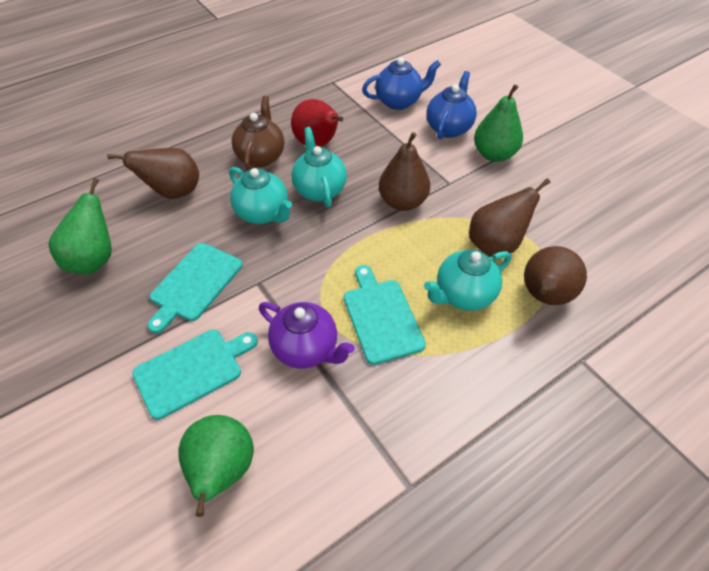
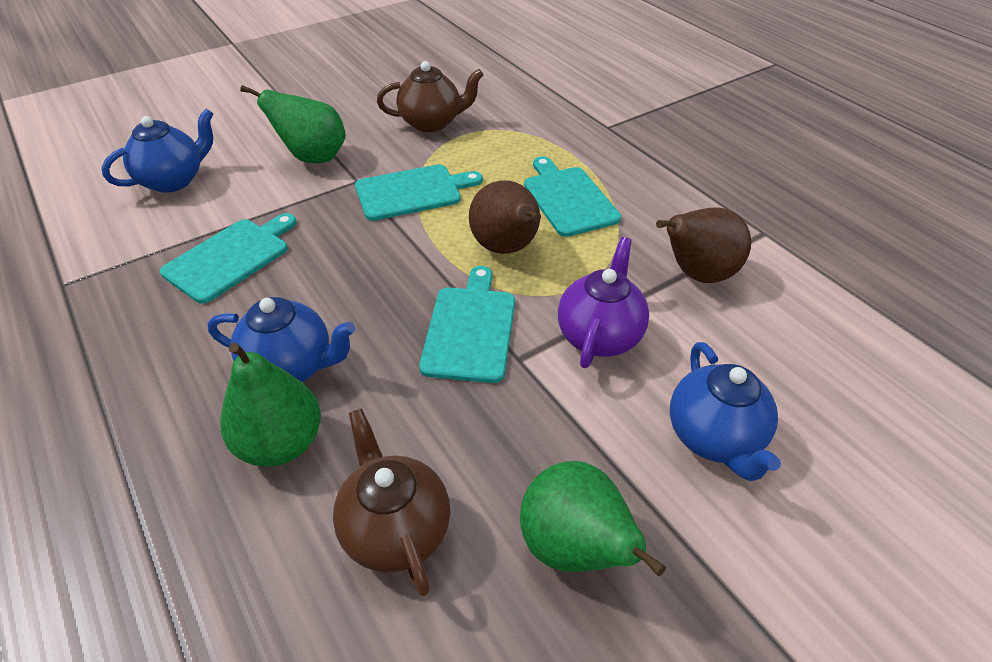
blue teapot: [362,57,441,110] [427,71,477,139] = 2 -> [101,109,214,193] [207,297,355,382] [670,342,781,481] = 3
brown pear: [107,148,199,199] [379,132,430,211] [469,179,550,257] [524,246,587,305] = 4 -> [469,180,541,254] [656,208,751,283] = 2
brown teapot: [232,96,284,171] = 1 -> [333,408,450,596] [377,61,483,132] = 2
red pear: [291,99,343,147] = 1 -> none = 0
turquoise cutting board: [132,329,258,420] [147,243,242,333] [344,265,426,365] = 3 -> [160,213,297,304] [355,164,483,221] [419,266,515,383] [524,156,621,237] = 4
turquoise teapot: [229,167,292,224] [292,127,347,208] [424,249,511,311] = 3 -> none = 0

